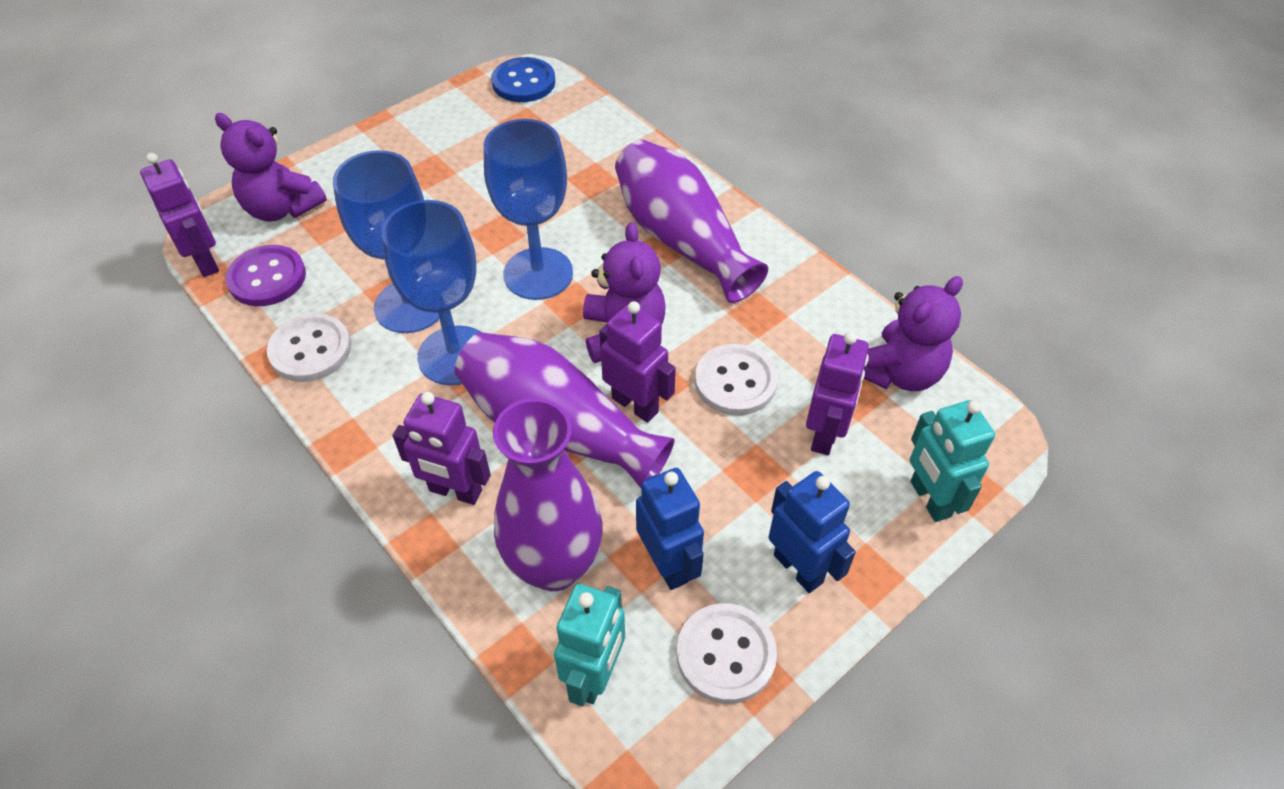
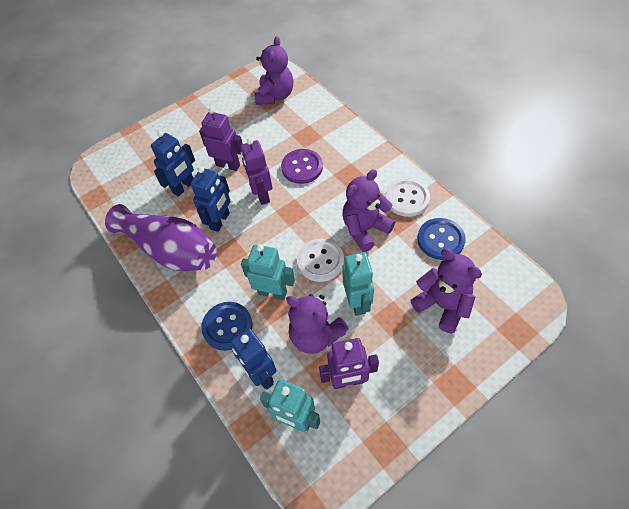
blue button: [491,57,555,102] = 1 -> [201,302,252,351] [417,218,466,260] = 2
blue goblet: [333,150,439,333] [382,200,481,385] [484,119,573,300] = 3 -> none = 0
blue robot: [636,468,704,590] [769,471,856,593] = 2 -> [151,131,195,197] [191,166,230,232] [230,328,277,389] = 3
purple robot: [140,153,219,277] [393,392,491,505] [599,301,676,423] [806,332,869,455] = 4 -> [199,107,243,171] [240,138,272,205] [319,338,379,389] = 3
purple teddy bear: [215,113,327,222] [583,222,665,363] [864,276,963,391] = 3 -> [254,36,293,105] [286,294,349,354] [342,169,395,252] [411,248,482,333] = 4
purple vase: [455,332,675,489] [493,398,603,591] [615,140,768,303] = 3 -> [105,204,217,271] = 1
turquoise robot: [554,584,625,706] [910,400,995,522] = 2 -> [241,244,295,300] [260,379,320,432] [342,252,374,316] = 3
white button: [267,313,351,382] [677,603,777,704] [695,344,778,415] = 3 -> [297,239,344,282] [385,178,430,217] = 2

